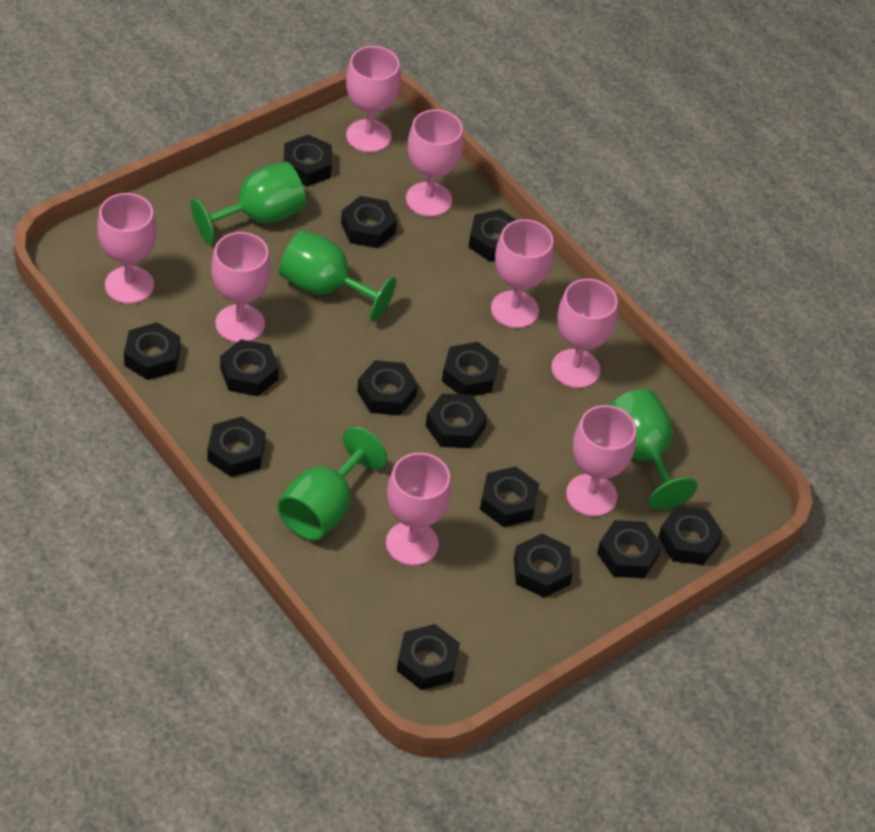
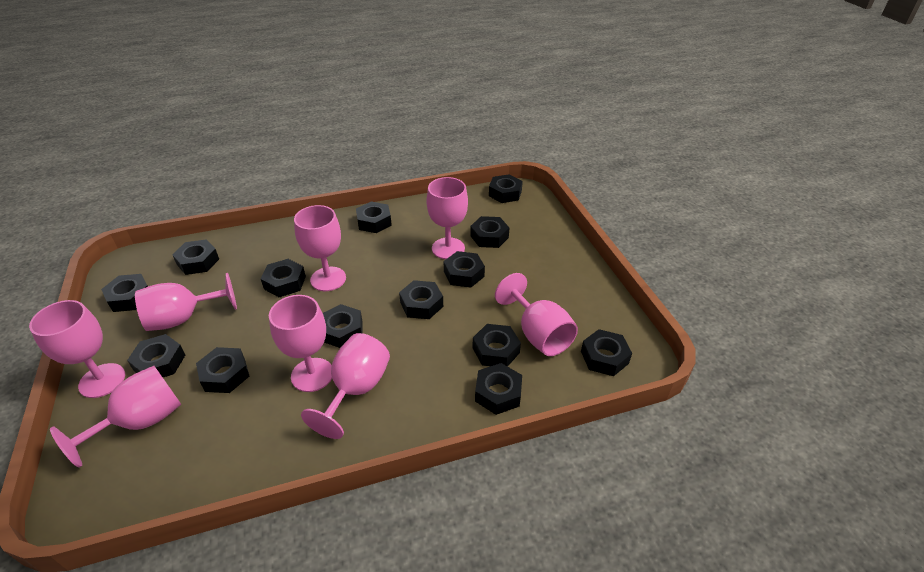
green goblet: [191,162,306,244] [277,427,387,540] [279,230,396,322] [610,389,698,510] = 4 -> none = 0

